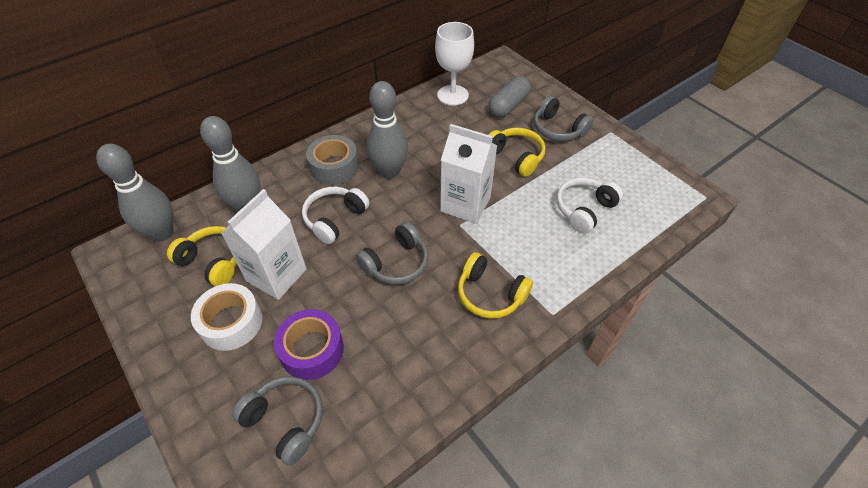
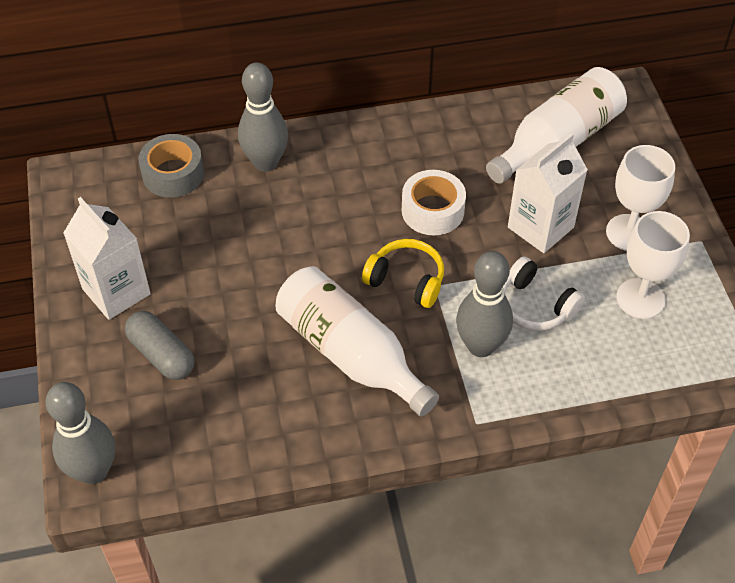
grey headphones: [232,377,323,466] [356,222,428,285] [534,96,593,141] = 3 -> none = 0
purple tape: [274,309,344,380] = 1 -> none = 0
white bottle: none = 0 -> [276,266,439,417] [486,67,627,184] = 2
white goblet: [435,22,474,106] = 1 -> [606,145,675,251] [616,211,690,319] = 2
white headphones: [302,187,370,244] [556,177,623,234] = 2 -> [503,256,585,331] = 1
yellow headphones: [167,226,237,286] [458,252,533,319] [489,128,545,177] = 3 -> [362,239,444,308] = 1

